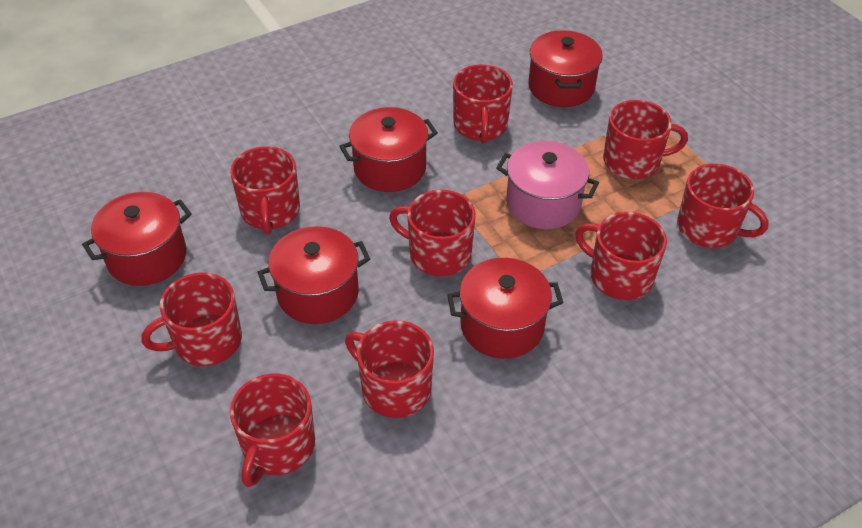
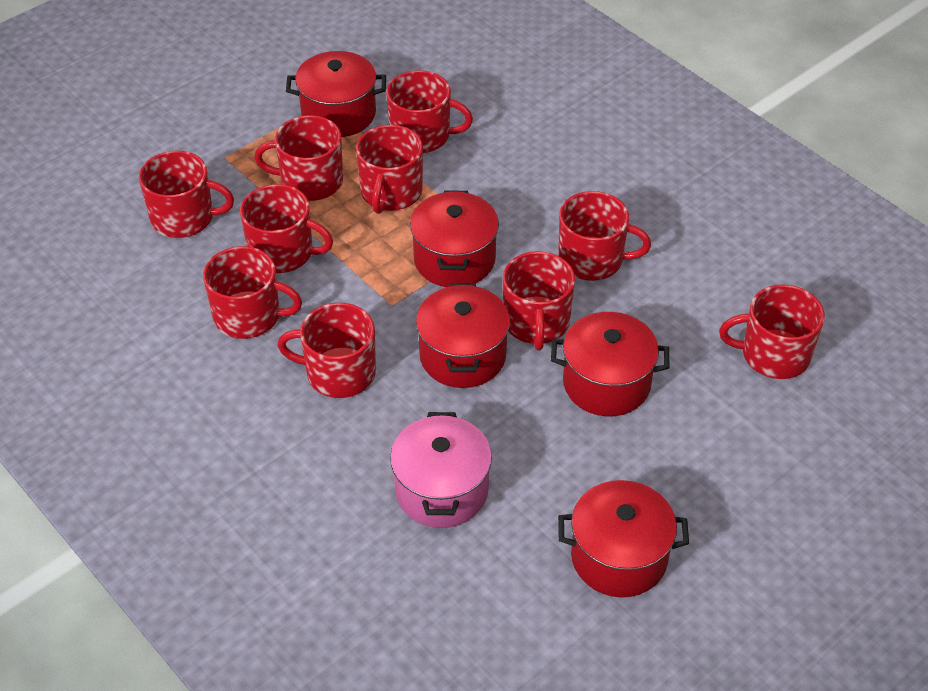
red mug: [141,272,242,366] [230,146,300,234] [230,374,315,487] [345,320,434,418] [389,190,476,276] [453,64,513,143] [575,212,667,300] [603,100,688,179] [677,164,769,248] = 9 -> [139,151,234,238] [203,246,302,339] [240,184,333,273] [254,115,343,201] [277,303,376,398] [356,125,423,214] [386,70,473,153] [503,251,575,350] [558,191,651,281] [719,285,825,379] = 10

